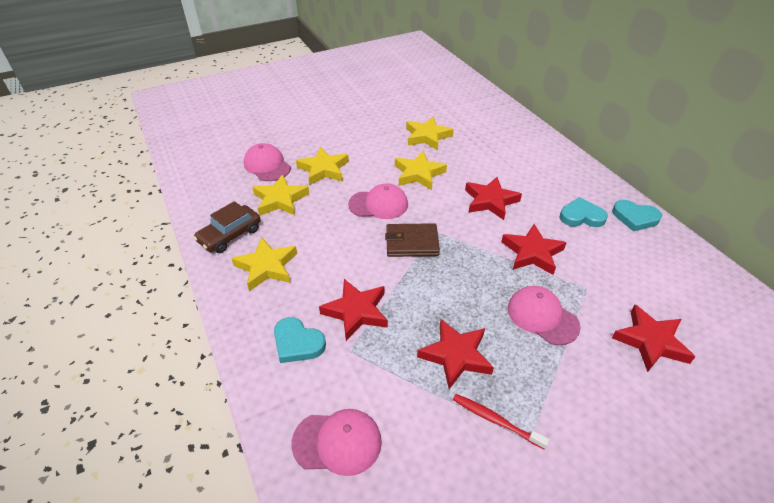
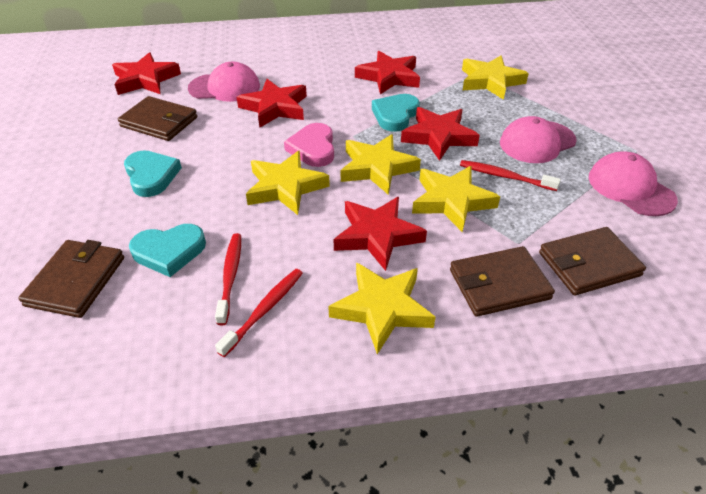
brown car: [193,201,261,253] = 1 -> none = 0
brown wallet: [385,223,440,257] = 1 -> [18,240,124,318] [118,96,197,141] [450,246,555,317] [539,227,646,296] = 4
pink cap: [244,143,291,181] [291,409,382,476] [348,183,408,219] [508,286,581,345] = 4 -> [188,62,260,102] [500,116,577,163] [589,152,678,216] = 3
pink heart: none = 0 -> [284,123,334,167] = 1
red toothbrush: [453,394,549,449] = 1 -> [215,233,241,325] [215,269,303,357] [460,160,561,191] = 3

